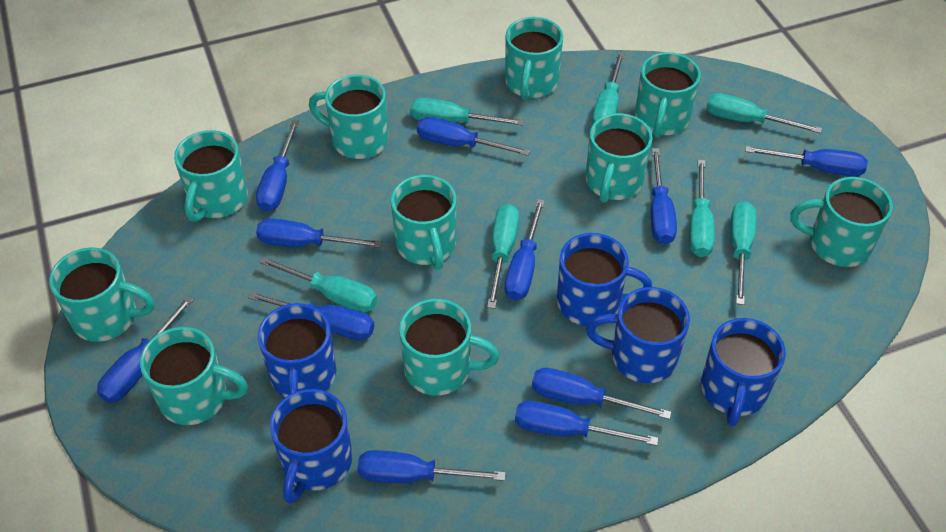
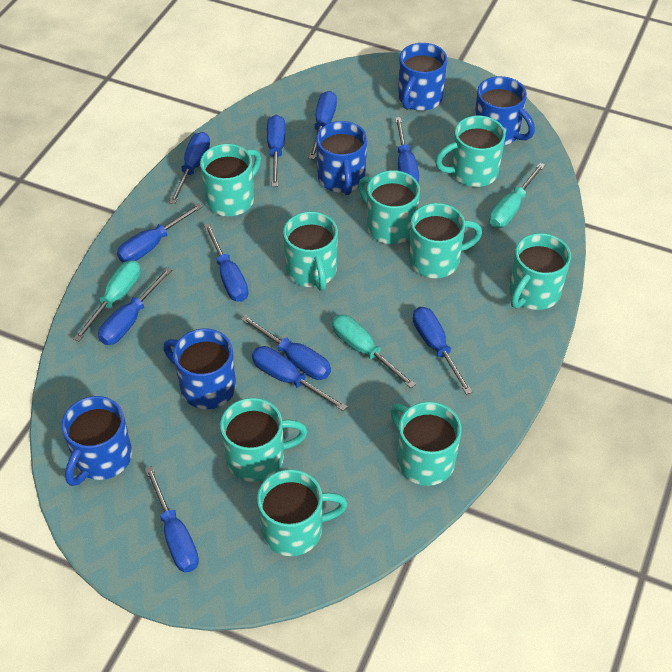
turquoise mug: [49,248,154,342] [140,327,248,425] [174,130,248,222] [309,75,388,159] [391,175,457,270] [399,299,499,396] [505,17,563,100] [586,113,653,203] [635,52,701,138] [791,177,893,267] = 10 -> [200,144,261,216] [220,398,308,482] [257,469,348,556] [283,211,338,291] [358,170,420,244] [391,401,462,486] [409,203,482,278] [435,116,506,187] [509,233,571,310] = 9
turquoise screwdriver: [259,256,377,313] [410,98,524,126] [487,204,519,309] [592,51,625,125] [689,160,715,257] [706,93,822,134] [730,201,757,305] = 7 -> [73,260,141,341] [332,315,416,388] [489,163,545,228] = 3

